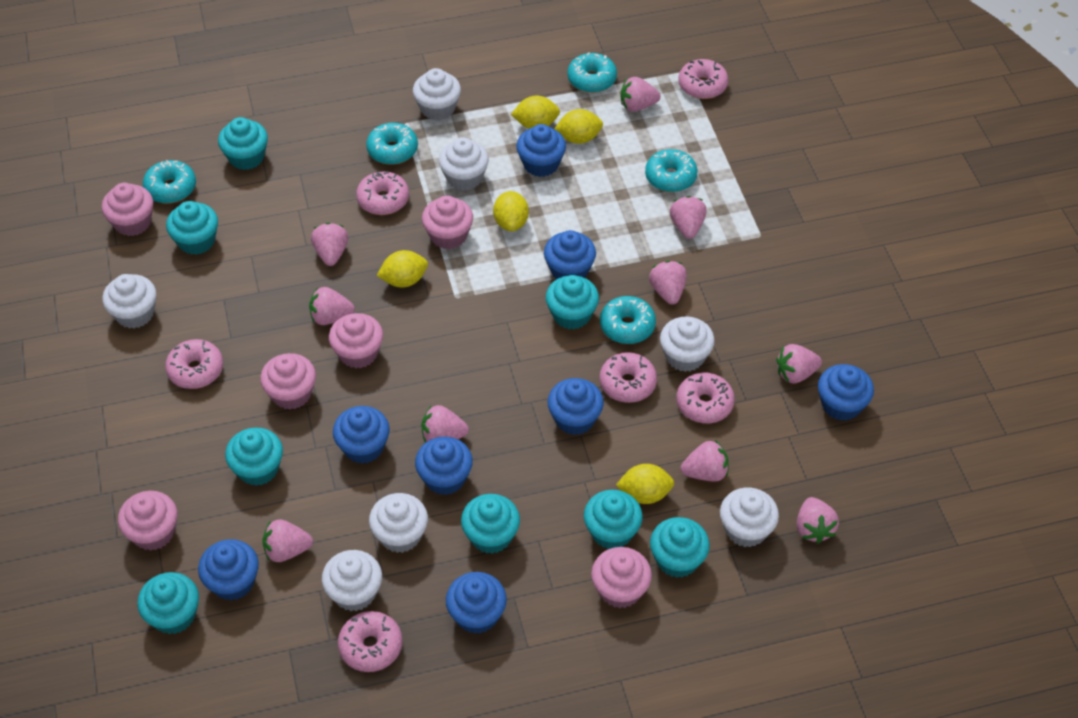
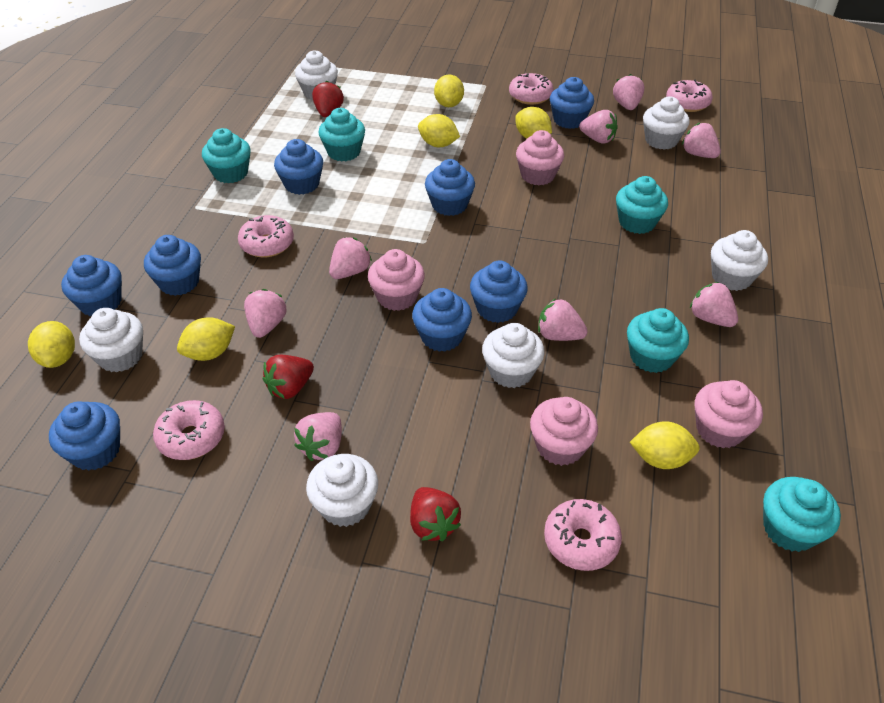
pink cupcake: [102,183,153,236] [118,491,177,551] [260,353,316,410] [329,313,383,368] [422,196,473,249] [591,547,652,608] = 6 -> [368,249,425,311] [516,130,564,185] [530,397,598,466] [695,380,763,449] = 4
pink donut: [165,339,223,389] [338,611,402,672] [356,171,409,215] [600,352,657,403] [676,373,735,423] [678,59,728,99] = 6 -> [153,400,225,460] [238,215,294,257] [509,73,554,105] [544,499,622,571] [666,80,713,112] = 5
pink strawberry: [262,519,313,562] [309,287,355,325] [311,223,348,266] [421,405,469,443] [621,77,661,112] [649,261,687,305] [670,196,707,239] [680,440,729,481] [776,344,822,384] [796,497,839,543] = 10 -> [244,289,287,338] [294,412,342,461] [329,237,372,279] [538,298,588,341] [579,110,618,143] [613,74,645,110] [682,123,721,158] [690,282,738,327] = 8
red strawberry: none = 0 -> [263,355,314,399] [312,81,344,117] [410,487,461,541] = 3
turquoise cupcake: [137,572,199,634] [166,201,218,255] [218,117,268,170] [225,428,283,486] [461,494,520,554] [546,275,599,330] [584,490,643,549] [650,517,710,578] = 8 -> [202,128,251,183] [318,108,365,162] [616,176,668,234] [627,308,689,373] [763,477,841,552] = 5
turquoise donut: [143,160,196,203] [366,123,418,165] [567,52,617,93] [600,296,656,344] [645,149,697,192] = 5 -> none = 0
white cupcake: [102,274,157,329] [322,550,382,611] [369,493,428,553] [413,68,461,121] [439,138,489,191] [660,316,715,372] [720,488,779,547] = 7 -> [79,308,143,372] [295,50,338,100] [306,454,378,527] [482,323,544,388] [643,96,690,150] [711,230,768,291] = 6
yellow lemon: [377,250,428,287] [493,191,529,231] [511,96,560,129] [554,109,603,144] [616,464,674,504] = 5 -> [28,321,75,368] [177,317,235,361] [418,114,460,147] [434,74,464,107] [515,107,552,138] [630,421,700,469] = 6

